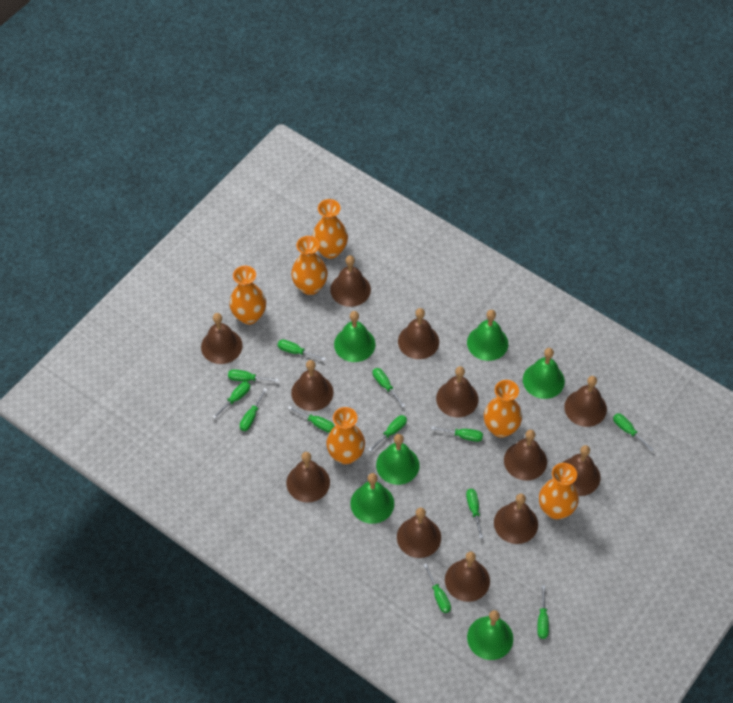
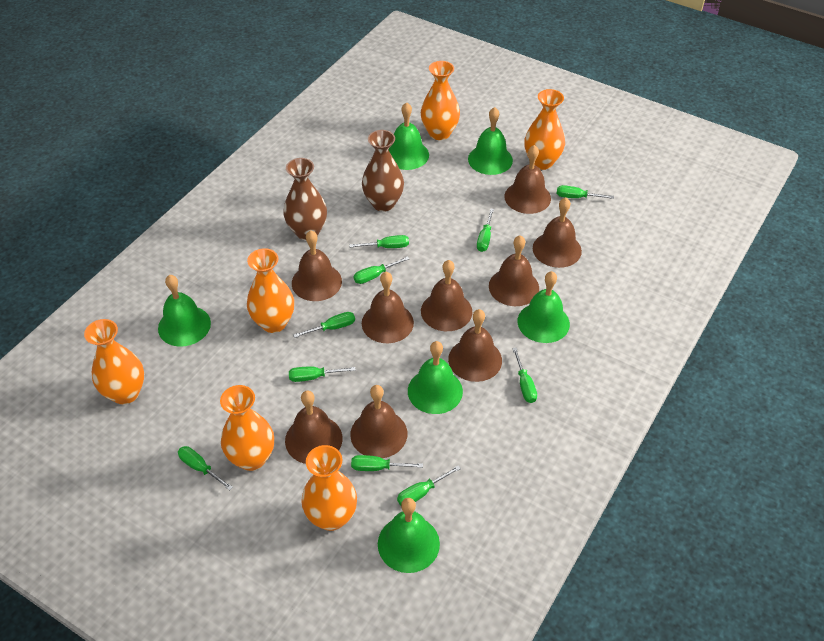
brown bell: [201,313,243,364] [286,452,330,502] [291,360,333,411] [330,255,371,307] [397,508,441,558] [398,308,439,359] [436,366,478,418] [445,552,490,602] [494,494,538,544] [504,430,547,480] [563,445,600,496] [564,376,607,427] = 12 -> [285,391,343,464] [292,230,342,301] [350,385,407,458] [362,272,414,343] [421,260,472,331] [448,309,502,382] [489,235,539,306] [504,145,551,214] [533,197,582,268] = 9
brown vase: none = 0 -> [283,158,327,240] [362,130,404,212] = 2
green screwdriver: [213,381,251,419] [228,369,279,382] [240,388,267,431] [278,339,326,361] [288,406,335,433] [368,415,407,452] [373,368,405,407] [424,564,451,613] [431,426,483,442] [466,489,483,538] [537,585,549,639] [613,413,654,452] = 12 -> [178,446,233,490] [289,366,356,382] [293,312,355,338] [349,235,409,248] [351,455,423,471] [354,256,409,284] [397,465,461,505] [477,208,494,252] [512,348,537,403] [557,185,614,199] = 10

